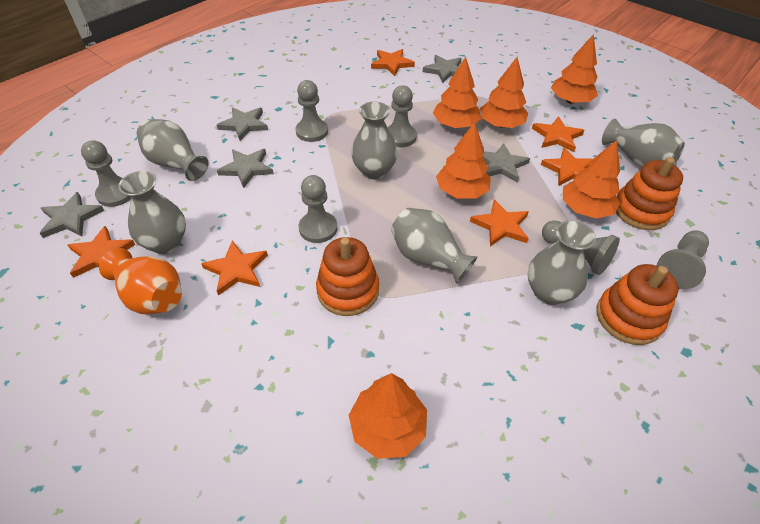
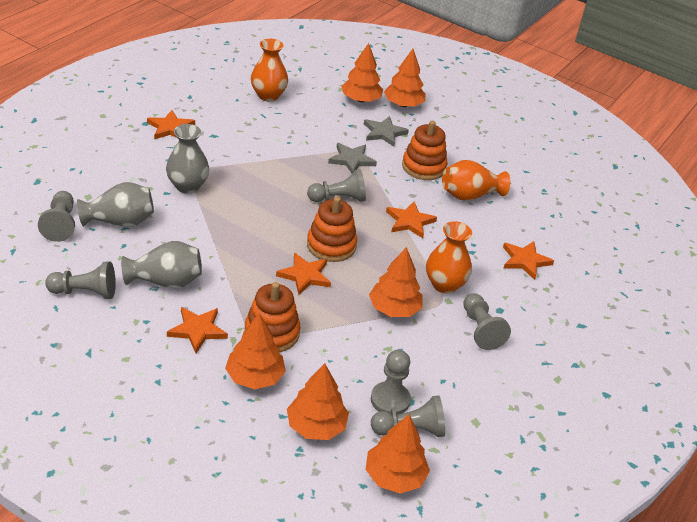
grey star: [40,192,104,238] [217,107,268,141] [217,149,274,188] [423,55,461,83] [482,143,530,183] = 5 -> [328,143,377,174] [364,116,409,147] = 2
grey vase: [118,171,186,254] [137,119,209,181] [351,102,398,179] [391,208,477,284] [528,220,596,305] [602,119,685,168] = 6 -> [77,182,154,227] [121,241,202,288] [166,124,209,194] = 3
orange star: [68,226,135,278] [201,240,268,296] [371,49,415,76] [470,199,529,246] [532,116,584,152] [541,147,592,186] = 6 -> [147,110,195,139] [167,307,228,353] [276,253,331,295] [386,202,437,238] [503,241,554,280] = 5
orange vase: [99,248,182,314] = 1 -> [251,39,288,102] [426,221,472,294] [442,160,510,201] = 3

